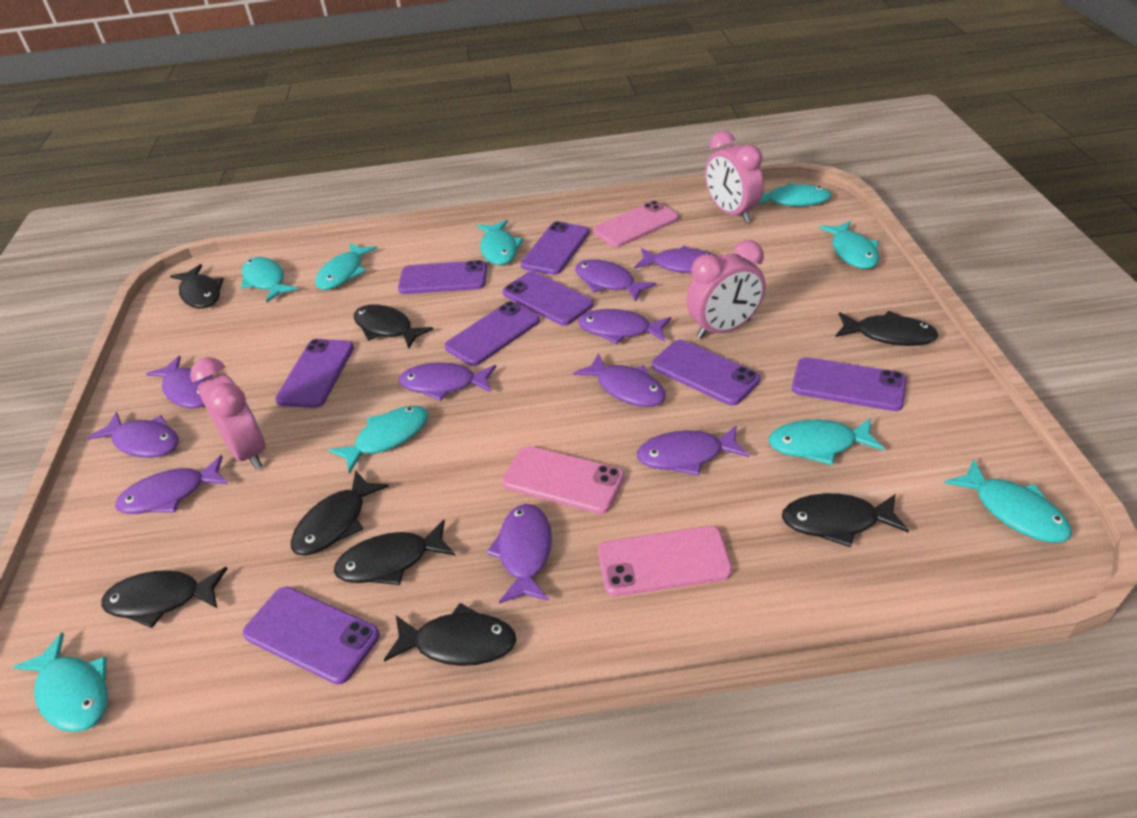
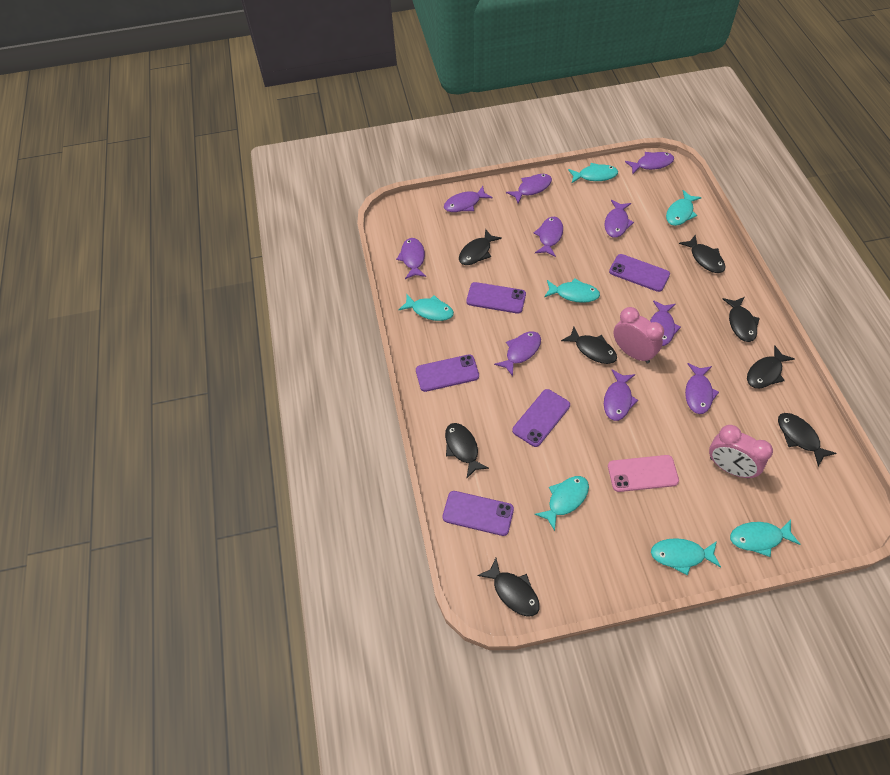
pink clock: [190,357,266,469] [686,240,765,339] [705,131,764,223] = 3 -> [614,307,664,364] [709,425,773,479] = 2
pink phone: [502,446,625,514] [593,201,679,247] [598,526,732,596] = 3 -> [608,455,679,492] = 1
purple phone: [243,586,380,684] [275,339,354,408] [398,260,487,294] [445,301,540,366] [503,271,594,325] [521,221,590,275] [652,340,761,406] [792,357,907,411] = 8 -> [416,354,479,392] [443,491,514,536] [466,282,526,314] [512,389,570,447] [609,254,670,292] = 5
turquoise fish: [14,632,108,732] [241,257,298,302] [315,243,377,290] [329,406,429,474] [477,220,524,265] [758,183,831,206] [769,418,885,465] [819,221,879,269] [944,459,1072,542] = 9 -> [398,294,454,321] [534,476,589,531] [544,278,600,303] [568,163,618,183] [651,538,721,575] [666,190,702,226] [730,520,801,557] = 7

